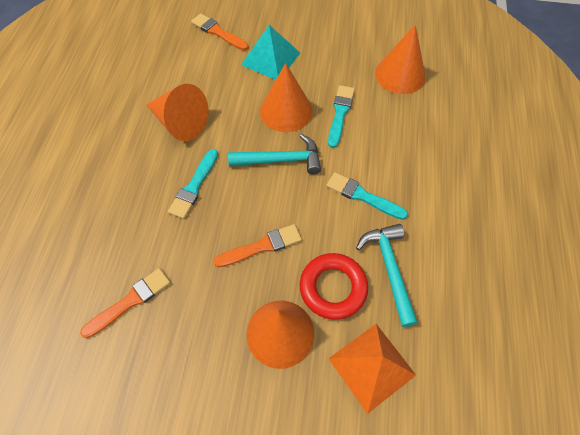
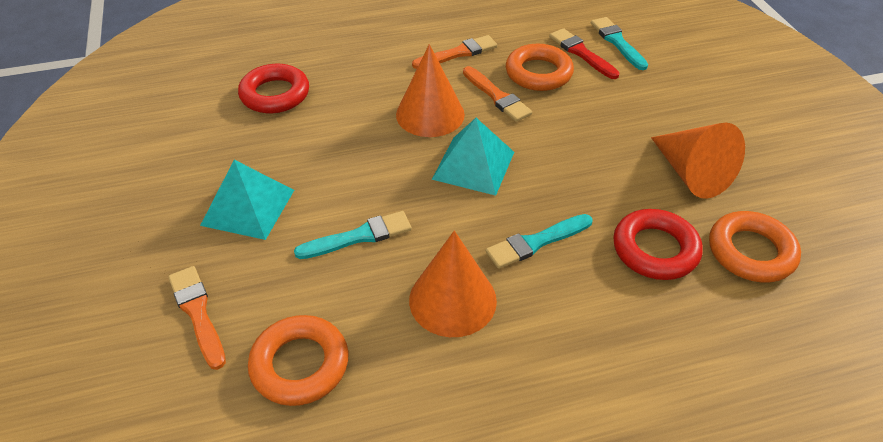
orange cone: [146,84,208,141] [247,301,314,369] [260,63,313,132] [375,25,426,94] = 4 -> [396,44,465,137] [409,231,497,337] [651,123,745,199] = 3
orange pyramid: [328,324,416,414] = 1 -> none = 0
orange ring: none = 0 -> [248,315,349,406] [506,44,574,91] [709,211,801,282] = 3
red brush: none = 0 -> [549,28,620,79] = 1
red ring: [300,253,368,320] = 1 -> [238,64,309,113] [613,209,703,280] = 2
turquoise hammer: [228,134,321,174] [356,224,418,327] = 2 -> none = 0
turquoise pyramid: [241,25,300,80] = 1 -> [200,160,294,240] [432,118,514,196] = 2

